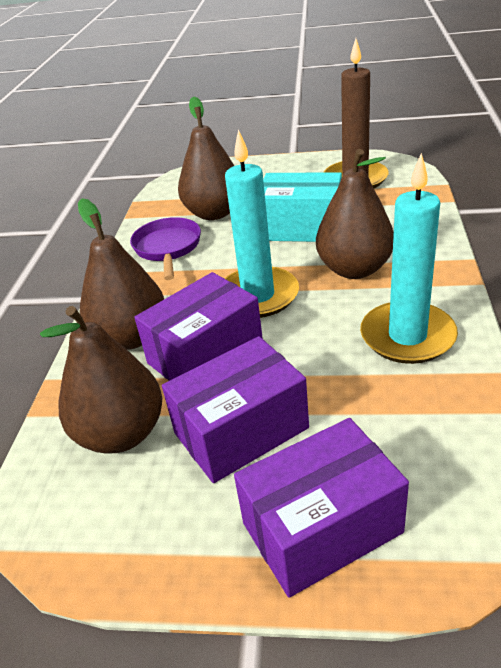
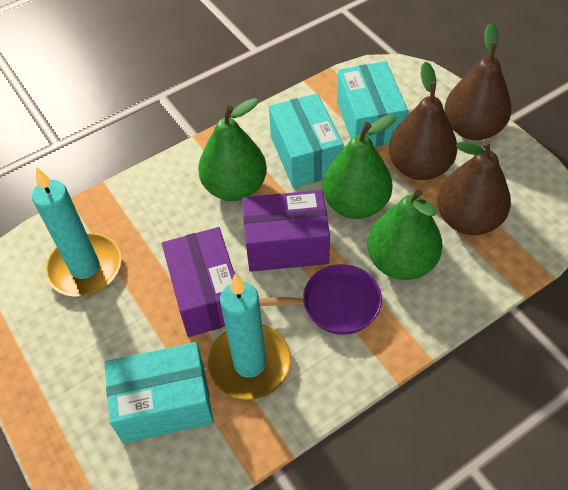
brown candle: [323,38,389,189] = 1 -> none = 0
brown pear: [40,306,162,453] [78,198,164,350] [178,96,234,220] [316,149,394,279] = 4 -> [389,61,458,180] [437,140,511,235] [444,22,512,140] = 3
green pear: none = 0 -> [198,98,267,201] [322,114,396,219] [367,189,443,280] = 3
purple box: [134,272,263,381] [162,336,309,483] [234,418,409,598] = 3 -> [162,227,235,337] [242,190,330,272] = 2
turquoise box: [263,172,342,242] = 1 -> [105,342,213,443] [269,93,343,188] [337,61,408,147] = 3

